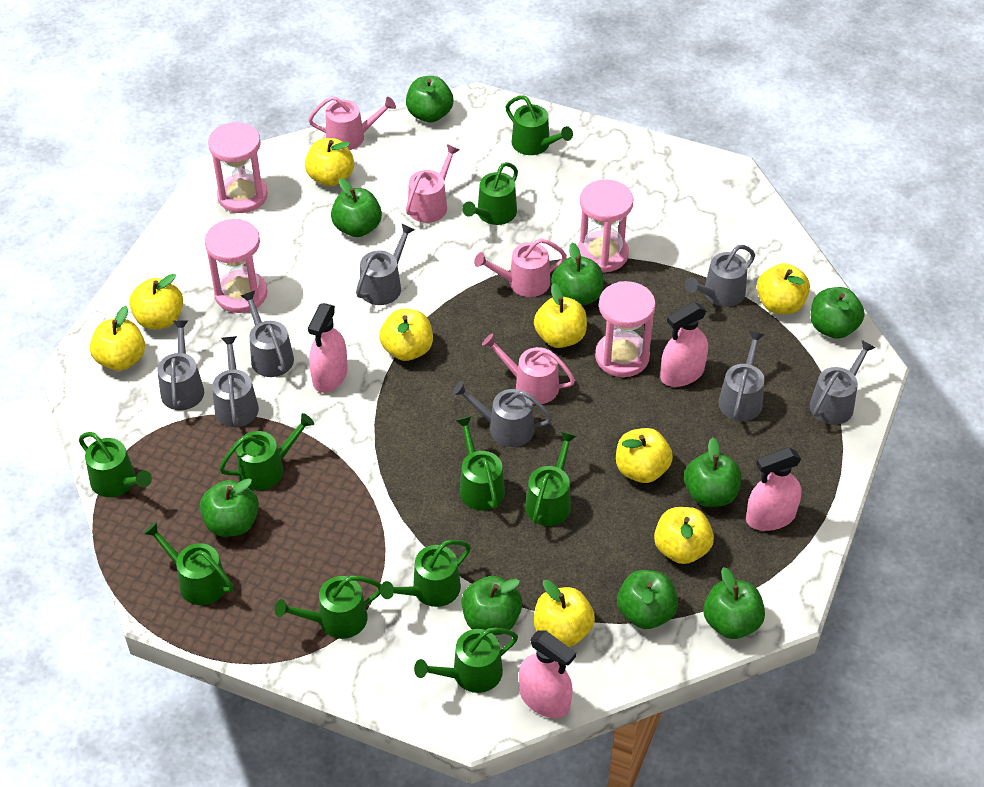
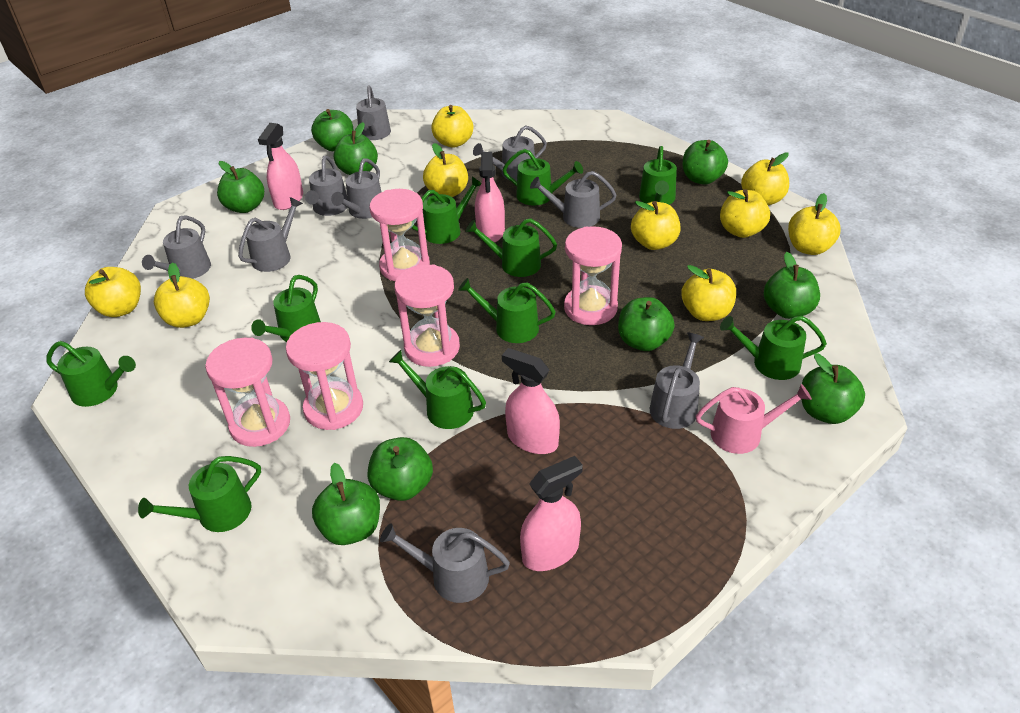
grey watering can: [157,320,204,410] [212,336,259,427] [241,291,294,377] [356,224,415,305] [452,381,552,447] [685,245,755,307] [719,331,765,421] [810,340,876,425] = 8 -> [142,215,211,279] [238,197,303,272] [305,156,348,216] [331,158,382,219] [356,85,391,140] [380,523,510,603] [473,125,547,181] [530,171,617,228] [650,333,704,429] = 9
pink hourglass: [205,219,268,313] [208,122,268,213] [578,179,634,273] [595,281,655,377] = 4 -> [205,338,290,447] [286,322,363,430] [369,189,430,281] [395,264,460,367] [564,226,622,325] = 5
pink watering can: [308,96,396,150] [406,144,459,223] [474,238,567,297] [482,334,575,404] = 4 -> [696,384,812,454] = 1

